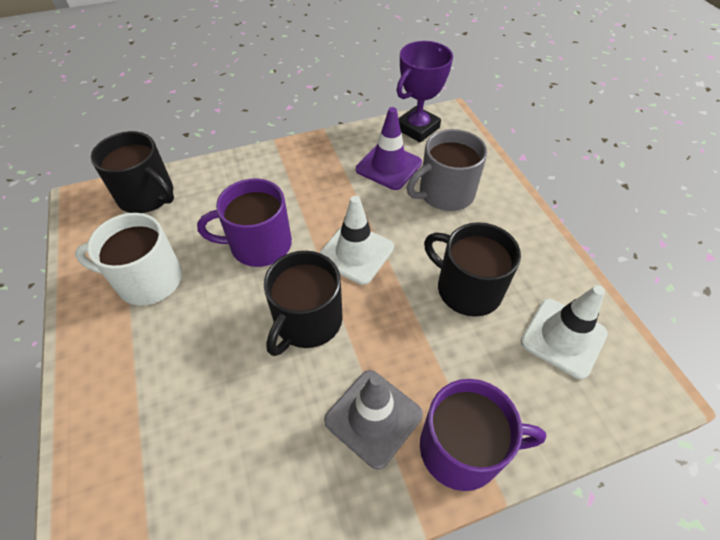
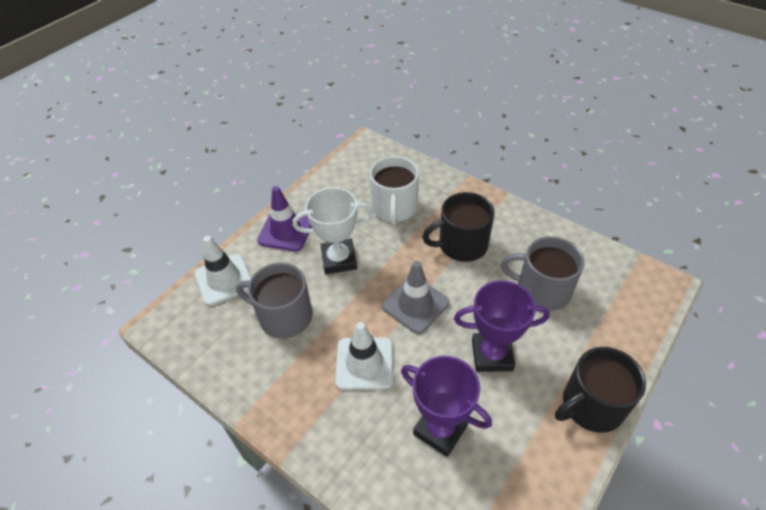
black mug: [91,131,174,213] [264,251,343,356] [424,222,521,317] = 3 -> [422,192,495,262] [555,347,646,433] = 2
grey mug: [407,129,487,211] = 1 -> [236,263,313,339] [501,236,584,311] = 2
purple mug: [197,179,292,267] [420,379,546,491] = 2 -> none = 0
purple trophy: [397,41,453,143] = 1 -> [401,356,492,457] [454,280,550,372] = 2
white trophy: none = 0 -> [293,187,374,274] = 1

